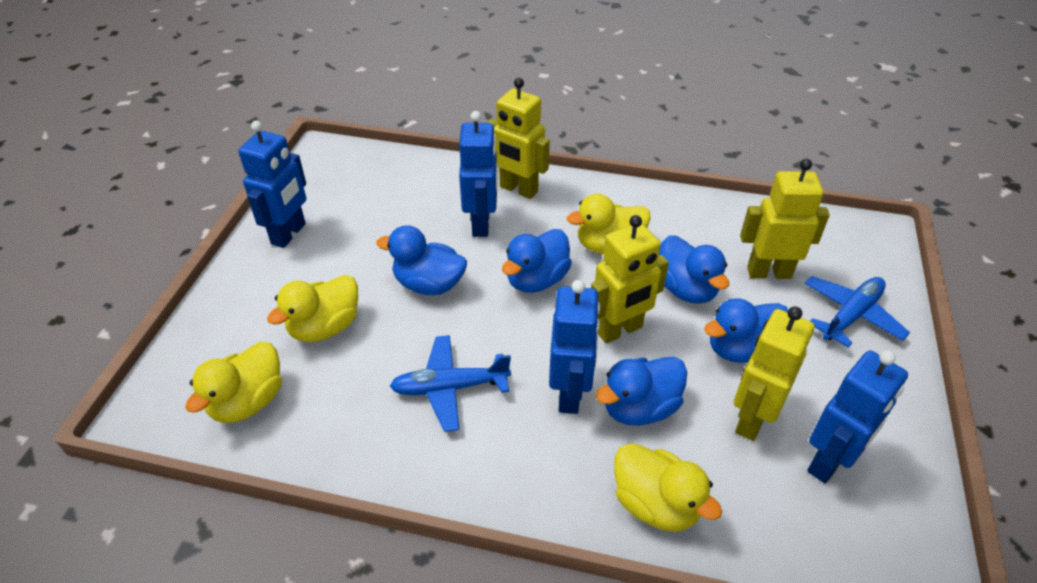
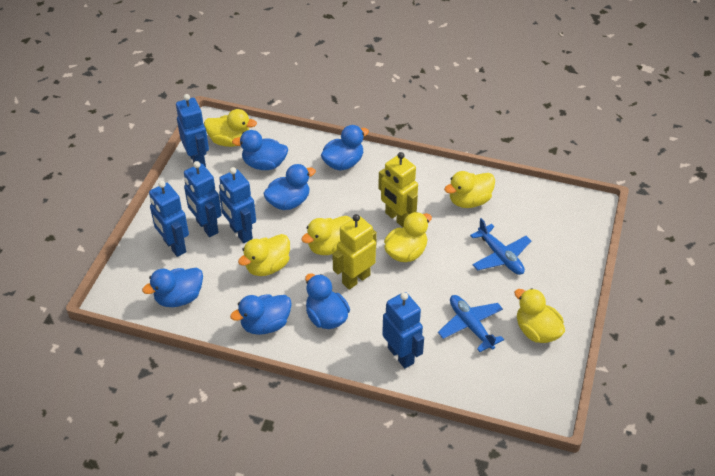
blue duck: [376,225,467,295] [502,229,572,293] [596,357,687,426] [659,235,729,304] [704,298,788,363] = 5 -> [142,268,203,307] [230,294,292,335] [232,130,288,170] [263,164,316,210] [305,273,350,329] [321,125,369,171] = 6
blue robot: [238,121,306,248] [459,111,498,237] [549,280,600,414] [807,350,908,483] = 4 -> [149,181,189,257] [176,94,209,167] [184,161,222,237] [219,167,256,243] [382,292,424,368] = 5
yellow duck: [185,342,282,423] [267,275,358,342] [567,194,651,254] [614,443,722,532] = 4 -> [204,109,257,147] [238,234,290,276] [301,216,352,255] [384,212,432,262] [444,171,495,208] [514,288,565,343] = 6
yellow robot: [486,78,550,199] [591,215,669,343] [734,306,815,441] [740,159,830,279] = 4 -> [332,214,377,290] [378,152,418,227] = 2

